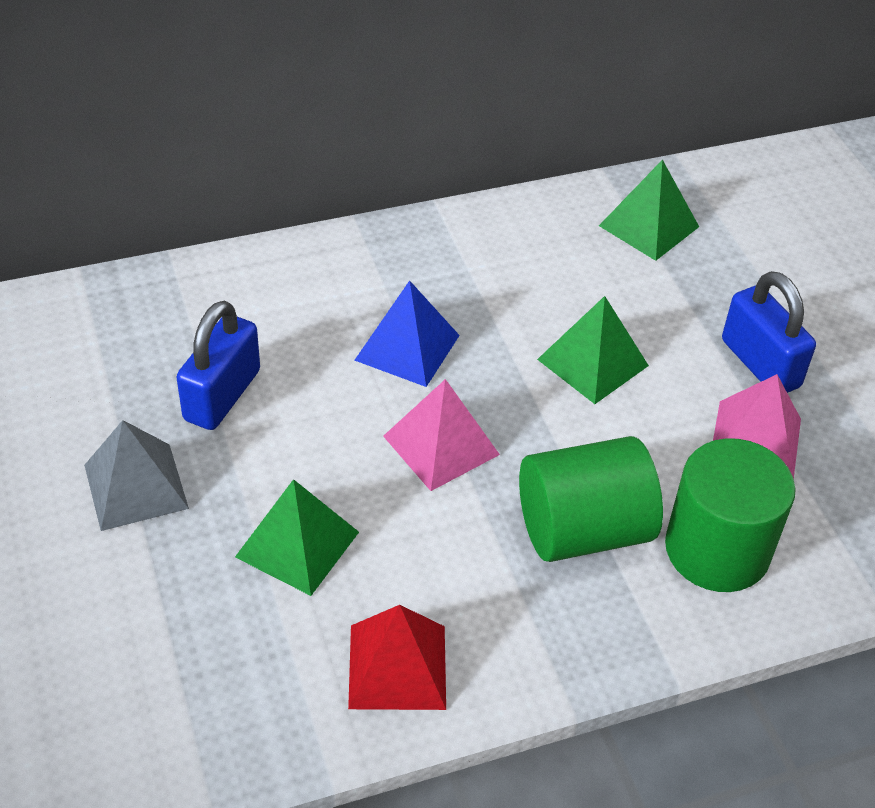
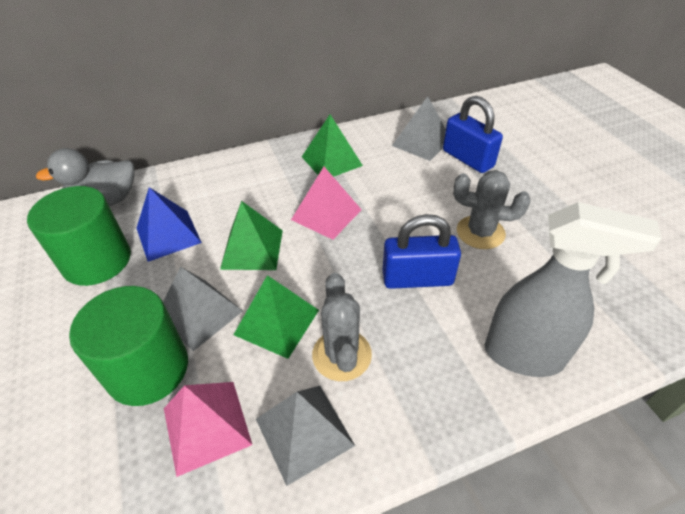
grey cactus: none = 0 -> [312,273,372,381] [453,170,530,249] = 2
grey duck: none = 0 -> [36,148,135,206] = 1
grey pyramid: [84,420,189,531] = 1 -> [163,266,243,351] [256,386,355,486] [392,96,446,161] = 3
grey spray bottle: none = 0 -> [485,202,662,377] = 1
red pyramid: [348,605,446,710] = 1 -> none = 0

